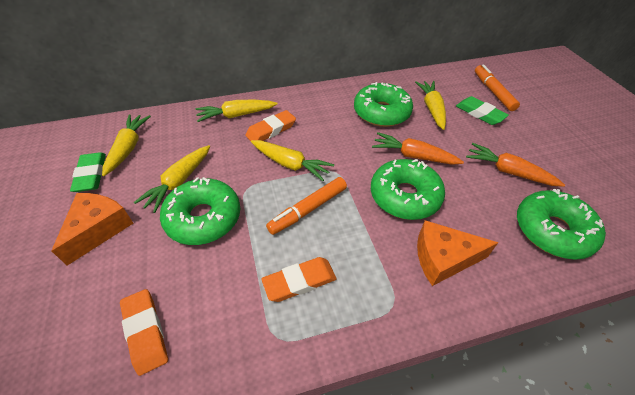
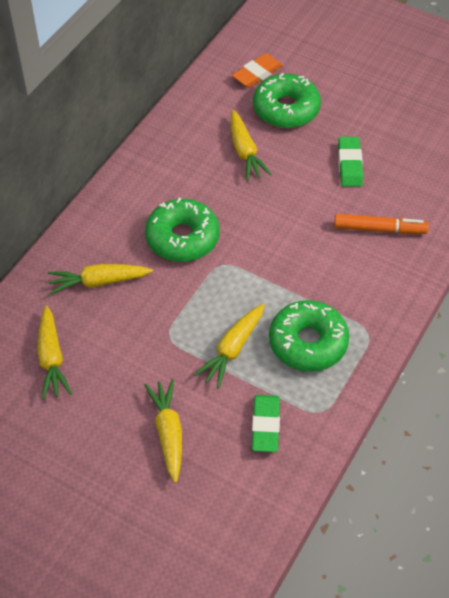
green donut: [160,177,240,245] [354,82,413,127] [371,159,445,220] [517,189,606,260] = 4 -> [145,198,220,262] [253,73,321,128] [269,300,349,371] = 3
orange carrot: [372,132,464,165] [466,143,565,187] = 2 -> none = 0
orange cheese: [51,193,133,266] [417,220,498,286] = 2 -> none = 0
orange eraser: [120,289,168,376] [245,110,296,141] [262,257,337,302] = 3 -> [232,53,283,88] = 1
orange marker: [266,177,347,235] [475,65,520,111] = 2 -> [334,214,429,234] = 1

